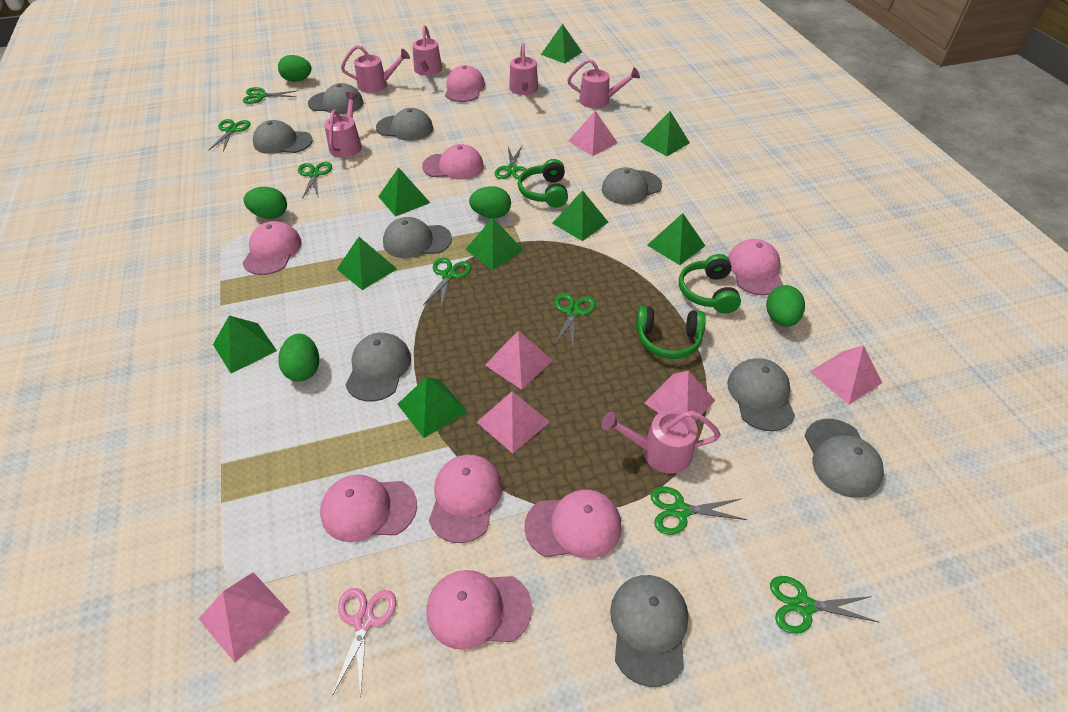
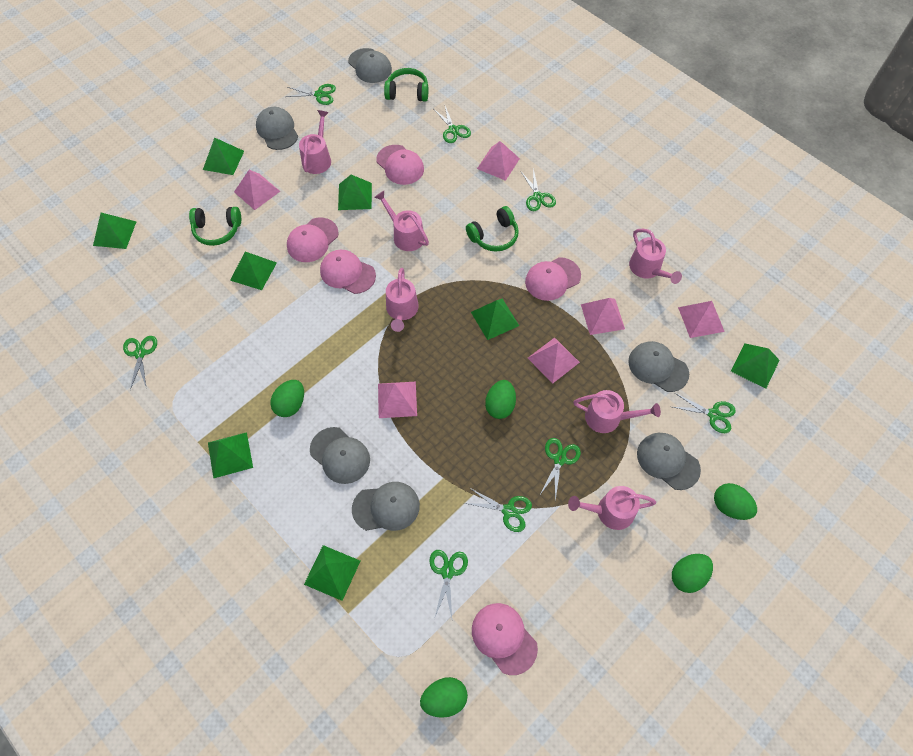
green pyramid: [213,316,277,373] [337,237,397,290] [378,167,430,217] [397,377,468,438] [465,218,524,270] [541,24,582,63] [552,190,608,241] [640,111,690,156] [647,213,705,265] = 9 -> [93,213,136,249] [203,137,244,175] [208,432,253,479] [230,252,277,290] [304,545,360,601] [338,175,372,210] [471,299,519,340] [731,343,780,389] = 8
grey cap: [253,120,313,154] [308,83,363,114] [346,333,411,402] [376,108,433,141] [383,217,452,258] [602,167,662,205] [610,575,688,687] [727,358,795,431] [805,419,884,498] = 9 -> [256,107,298,150] [310,427,370,484] [348,48,392,83] [352,482,420,531] [628,341,689,392] [637,433,701,490] = 6
pink cap: [243,221,302,275] [320,475,417,542] [422,144,484,180] [426,570,532,650] [429,455,502,543] [445,65,485,102] [524,490,622,559] [728,239,783,295] = 8 -> [287,218,339,262] [320,250,376,294] [376,145,424,185] [472,603,538,675] [525,257,581,301] = 5
pink scissors: [332,588,396,699] = 1 -> none = 0

